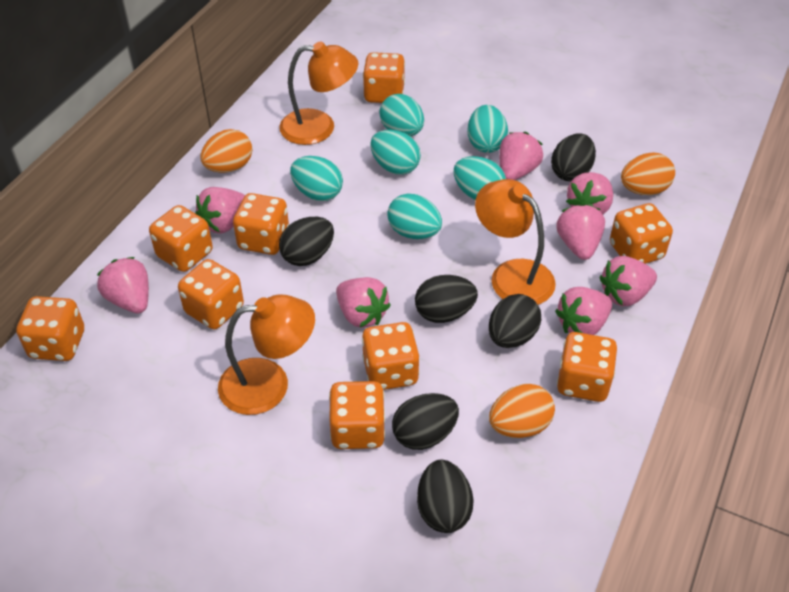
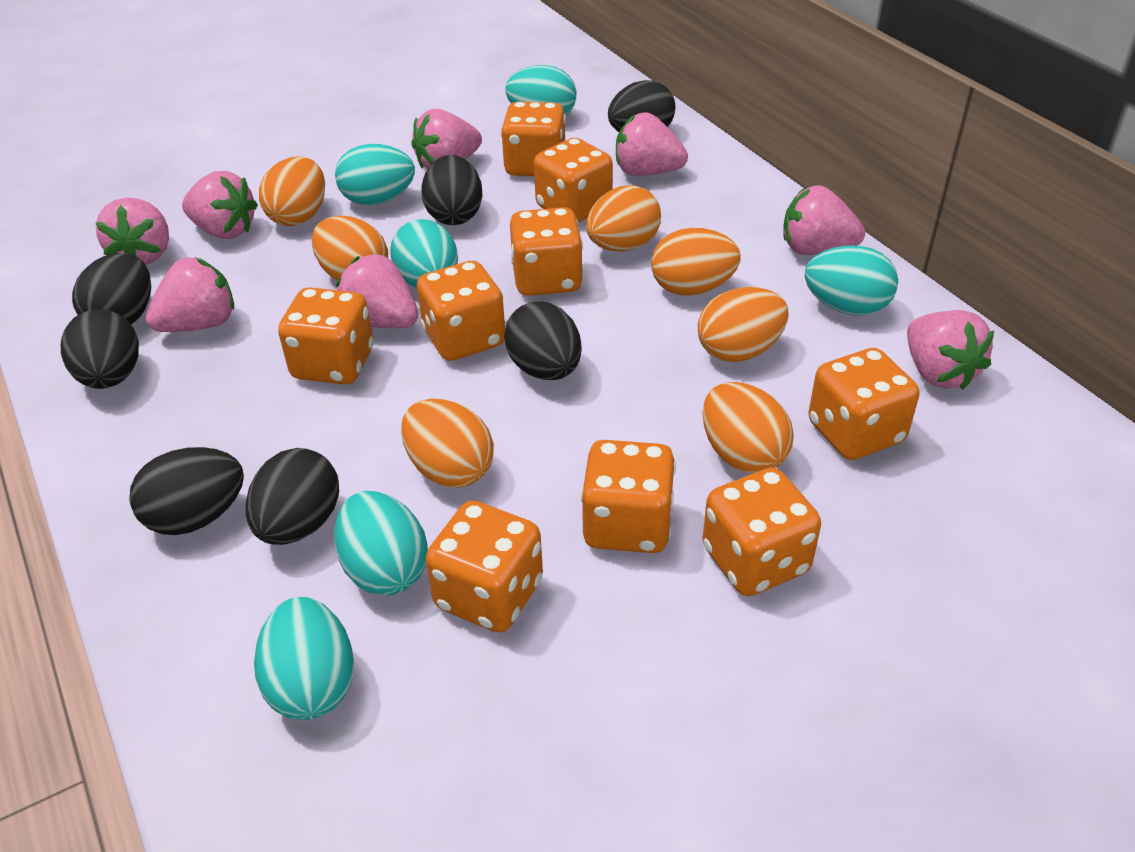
black egg: [279,217,334,266] [392,393,459,450] [415,275,478,323] [417,460,474,533] [489,294,541,348] [551,133,596,181] = 6 -> [61,309,139,389] [72,253,151,324] [129,447,244,535] [246,448,339,545] [421,155,483,225] [504,301,582,380] [608,80,675,132] = 7
orange egg: [200,129,252,173] [489,384,555,438] [621,153,675,195] = 3 -> [259,156,325,226] [312,216,388,280] [401,399,494,488] [586,185,661,251] [651,228,740,296] [698,287,788,362] [702,382,794,474] = 7
orange lamp: [218,294,315,415] [279,41,358,145] [475,179,556,305] = 3 -> none = 0

